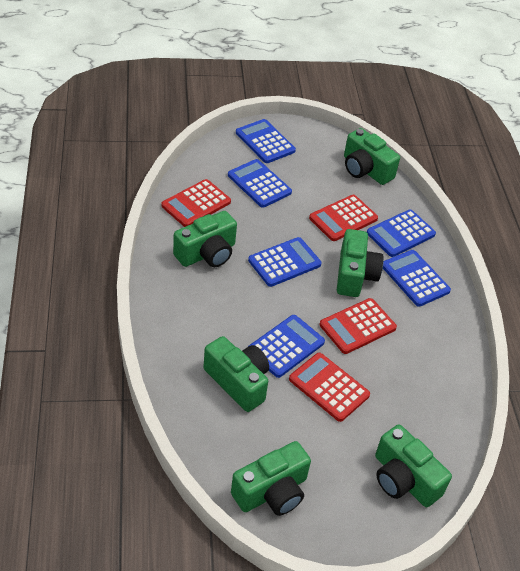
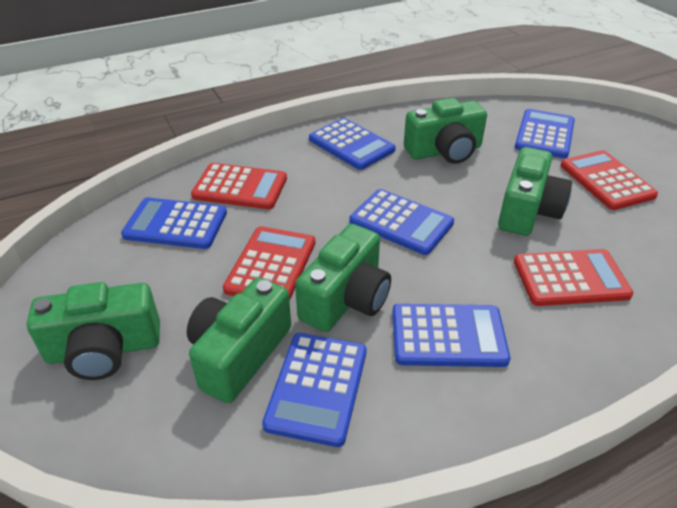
green camera: [173,211,237,267] [203,336,269,412] [231,441,311,516] [337,229,383,297] [344,128,400,185] [375,424,452,507] = 6 -> [27,282,160,380] [187,278,291,403] [295,224,391,332] [404,98,487,164] [498,147,572,236] = 5

